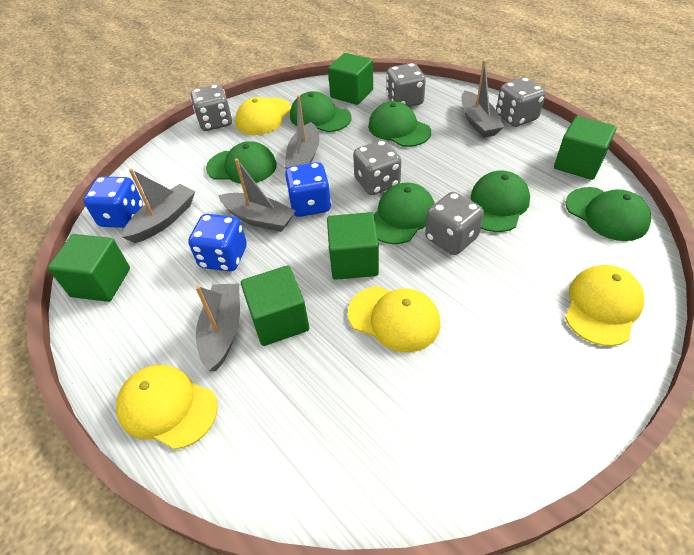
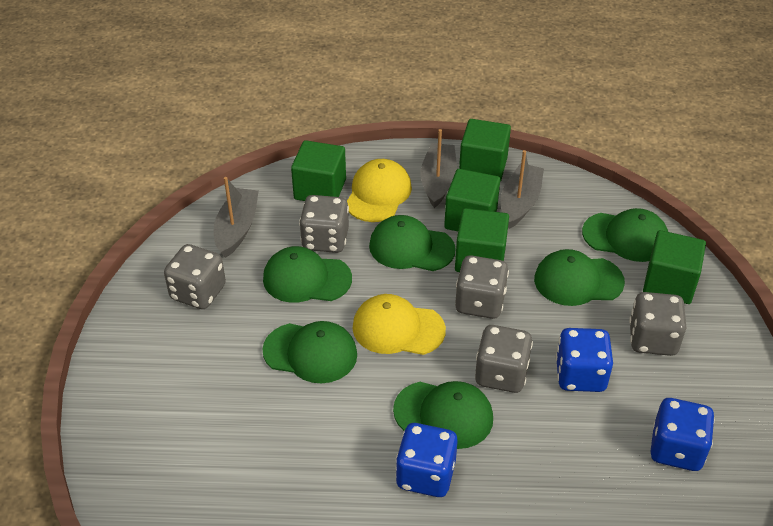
grey boat: [122,169,195,243] [195,284,240,371] [218,158,296,232] [285,95,319,169] [461,60,504,138] = 5 -> [214,177,259,258] [421,129,457,208] [501,150,544,229] = 3
yellow cap: [116,365,218,450] [235,97,291,135] [348,286,440,352] [565,265,644,346] = 4 -> [347,159,412,222] [353,294,446,355] = 2

